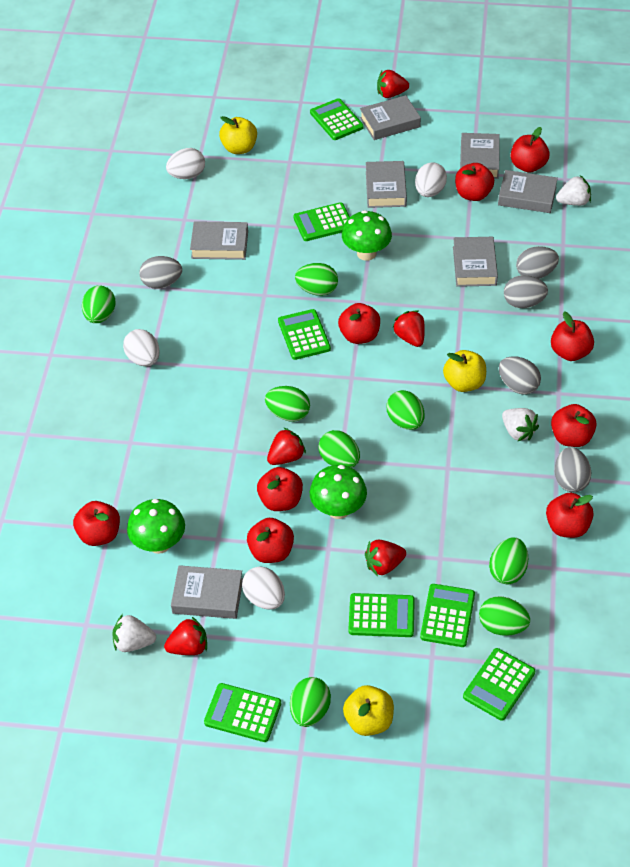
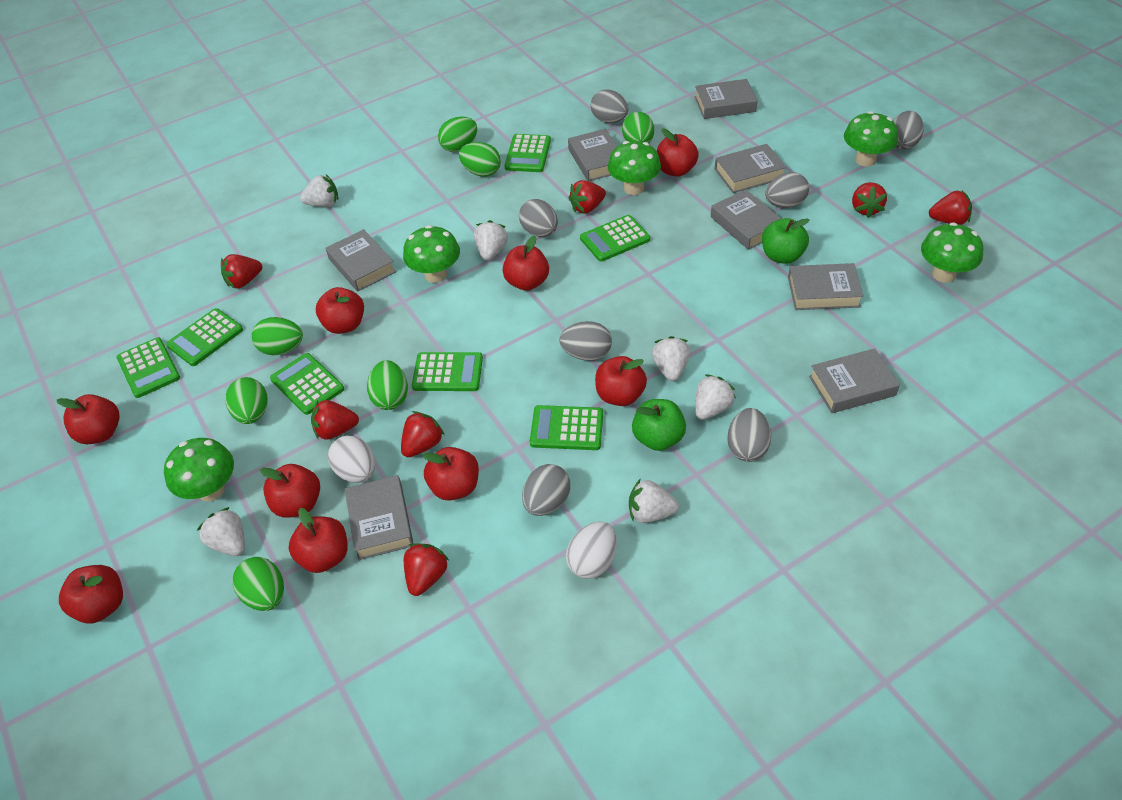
green apple: none = 0 -> [632,399,686,451] [762,218,809,264] = 2
green egg: [82,286,115,323] [265,386,310,422] [290,677,331,727] [295,263,338,296] [319,430,360,468] [386,390,424,430] [479,596,530,636] [489,537,528,584] = 8 -> [225,377,268,424] [232,557,284,611] [252,317,303,355] [367,360,408,410] [438,117,477,152] [459,142,501,177] [622,112,654,143] = 7
green mushroom: [127,499,185,554] [310,465,367,519] [342,210,392,261] = 3 -> [164,438,234,501] [403,225,460,283] [608,141,661,195] [844,111,898,167] [921,222,984,283] = 5
grey book: [171,565,243,619] [190,221,248,260] [360,95,421,140] [366,161,407,208] [453,237,498,287] [460,133,500,179] [498,170,558,213] = 7 -> [325,229,396,292] [345,475,414,560] [568,129,617,181] [695,79,758,119] [711,189,781,250] [715,144,787,193] [788,263,864,310] [809,348,900,413] = 8
grey egg: [139,256,182,289] [499,356,541,395] [504,275,548,308] [516,246,559,279] [555,447,591,492] = 5 -> [519,199,558,237] [522,464,570,516] [559,321,612,361] [591,90,629,123] [727,408,771,462] [765,172,809,208] [893,111,924,150] = 7
red strawberry: [164,617,207,655] [267,428,306,465] [365,540,406,576] [377,70,409,98] [392,310,425,347] = 5 -> [221,254,262,289] [311,400,359,440] [401,411,444,457] [404,543,449,596] [568,180,606,214] [852,182,887,218] [929,191,972,225] = 7
white egg: [123,329,160,366] [166,148,205,179] [242,567,285,610] [415,162,447,197] = 4 -> [328,436,375,483] [566,522,617,579] = 2
white strawberry: [112,614,156,652] [502,408,539,441] [556,175,591,206] = 3 -> [197,507,245,556] [300,174,338,207] [474,220,508,261] [629,479,679,523] [652,336,690,381] [695,374,736,420] = 6
yellow apple: [219,116,257,154] [343,685,394,736] [443,350,486,392] = 3 -> none = 0

